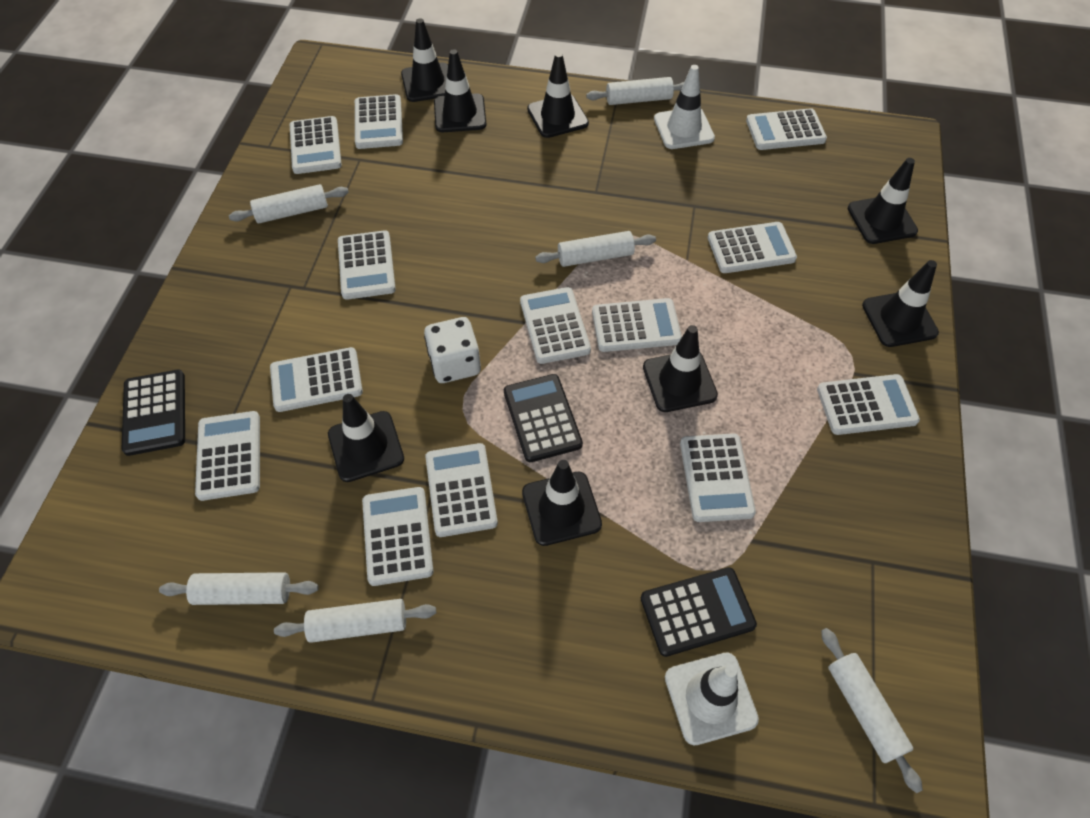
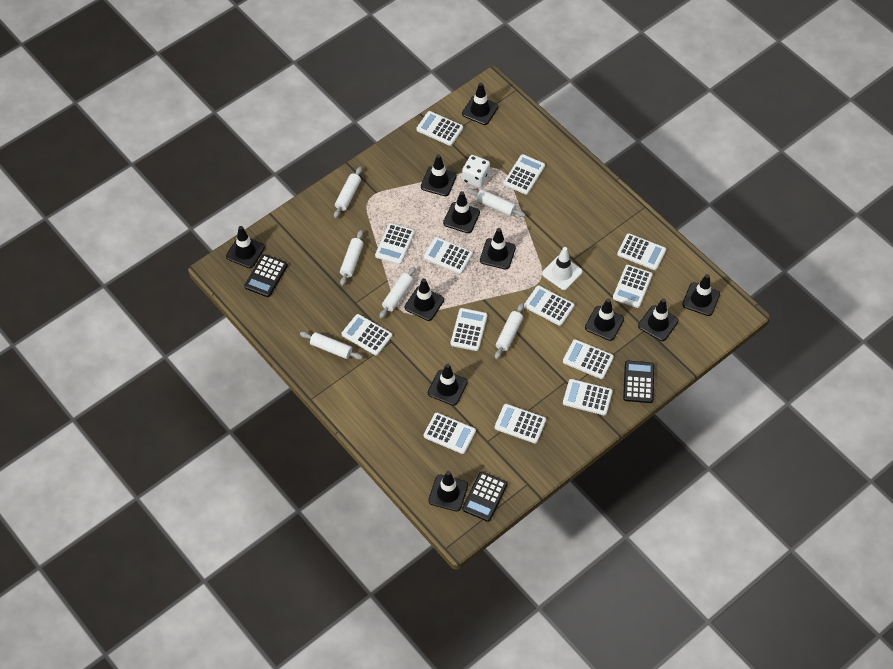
black traffic cone: [328,394,404,482] [401,18,448,102] [434,49,487,132] [522,460,602,546] [527,52,589,138] [643,325,718,412] [848,158,918,244] [862,260,939,347] = 8 -> [226,226,265,268] [405,278,444,321] [421,154,457,196] [428,364,468,406] [428,471,468,511] [443,191,480,233] [462,83,498,125] [480,228,516,270] [585,298,624,341] [638,298,679,341] [682,274,720,316] = 11
white traffic cone: [654,65,715,149] [665,653,759,745] = 2 -> [542,247,582,290] = 1

